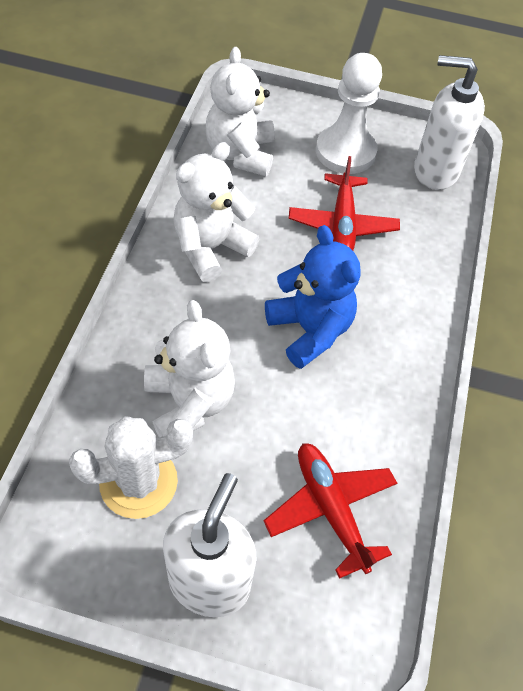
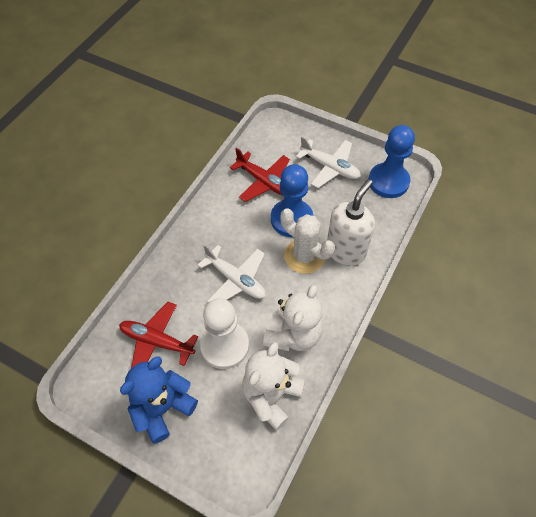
blue pawn: none = 0 -> [271,164,313,237] [369,125,415,198] = 2
white plane: none = 0 -> [197,244,266,302] [296,136,361,188] = 2
white soap dispenser: [163,473,256,617] [414,55,485,190] = 2 -> [327,179,375,266] = 1
white teddy bear: [144,300,235,437] [173,142,260,282] [205,47,275,176] = 3 -> [242,342,305,430] [263,285,323,351] = 2

